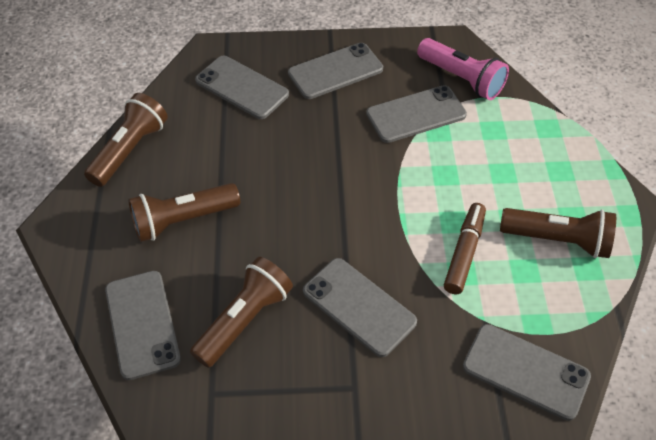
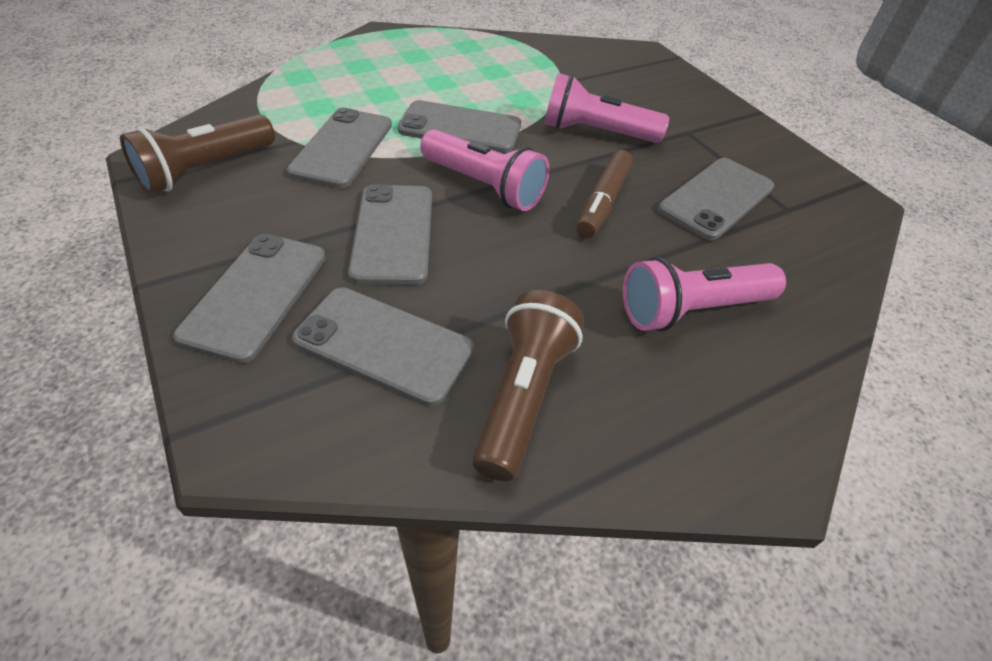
brown flashlight: [84,93,168,187] [128,183,240,242] [190,257,293,368] [500,208,616,258] = 4 -> [120,114,275,194] [472,290,584,481] = 2
pink flashlight: [417,38,509,100] = 1 -> [420,129,549,211] [544,73,669,143] [623,257,786,331] = 3

